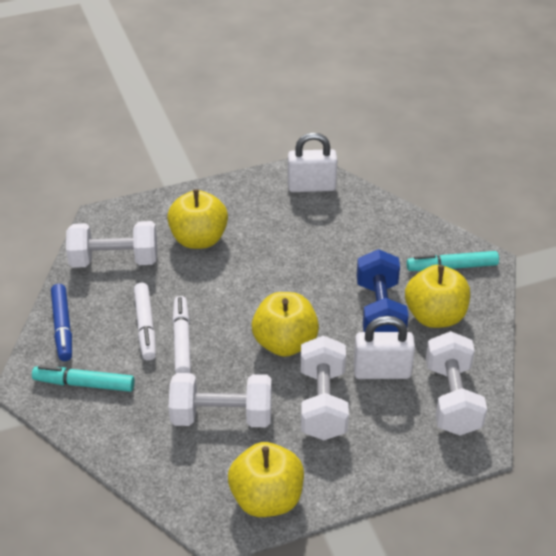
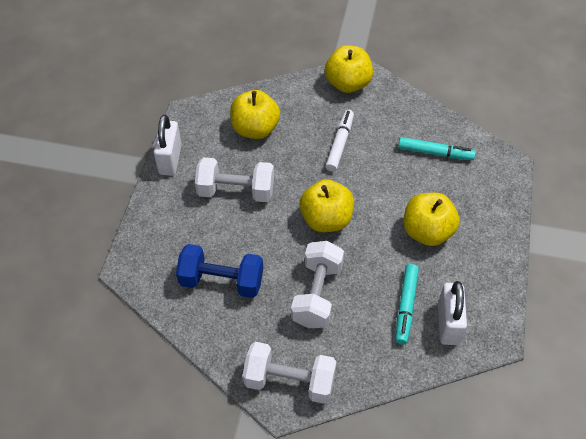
blue marker: [51,284,72,361] = 1 -> none = 0
white dumbbell: [66,221,157,268] [169,373,272,427] [301,335,349,440] [426,331,487,436] = 4 -> [195,157,274,202] [243,342,336,404] [291,241,344,328] = 3
white marker: [134,283,156,361] [172,296,191,373] = 2 -> [326,110,354,172] = 1

